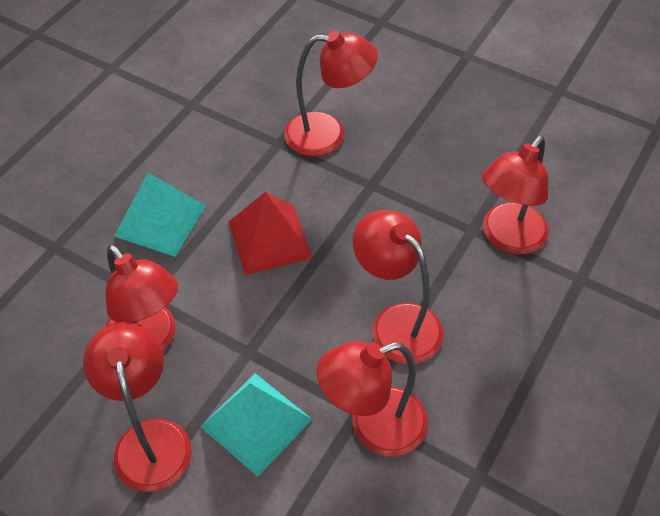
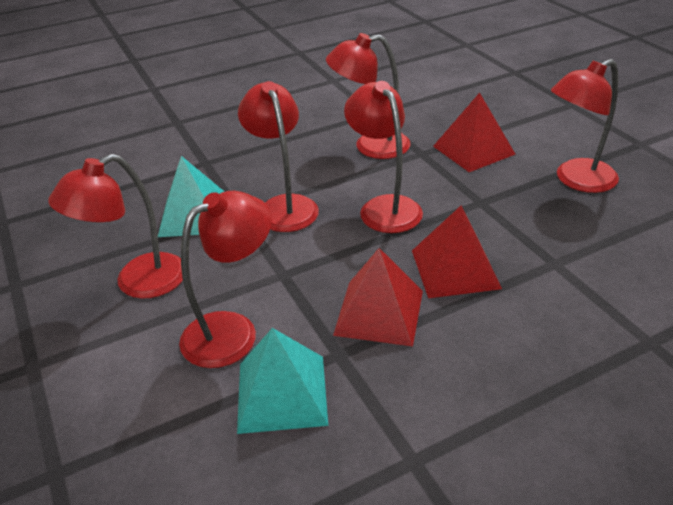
red pyramid: [229,192,313,275] = 1 -> [333,248,423,346] [412,205,502,298] [433,93,515,172] = 3

